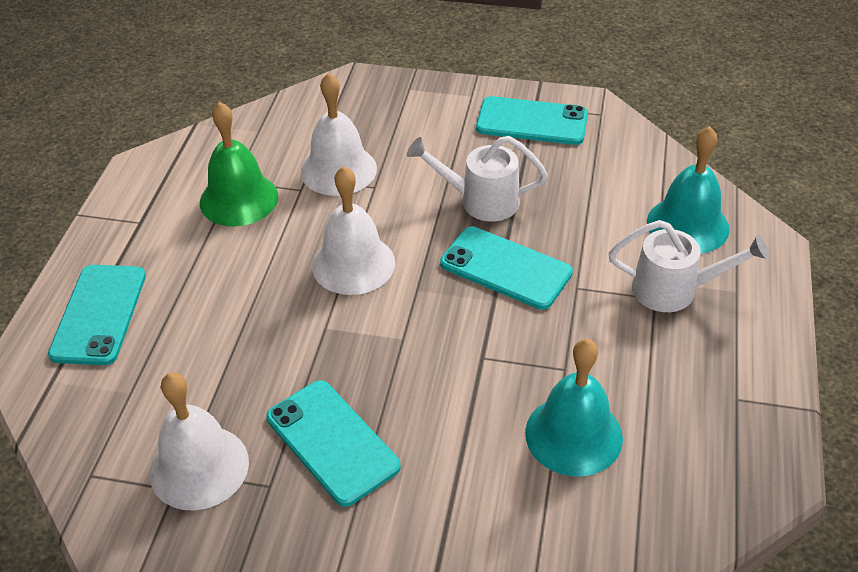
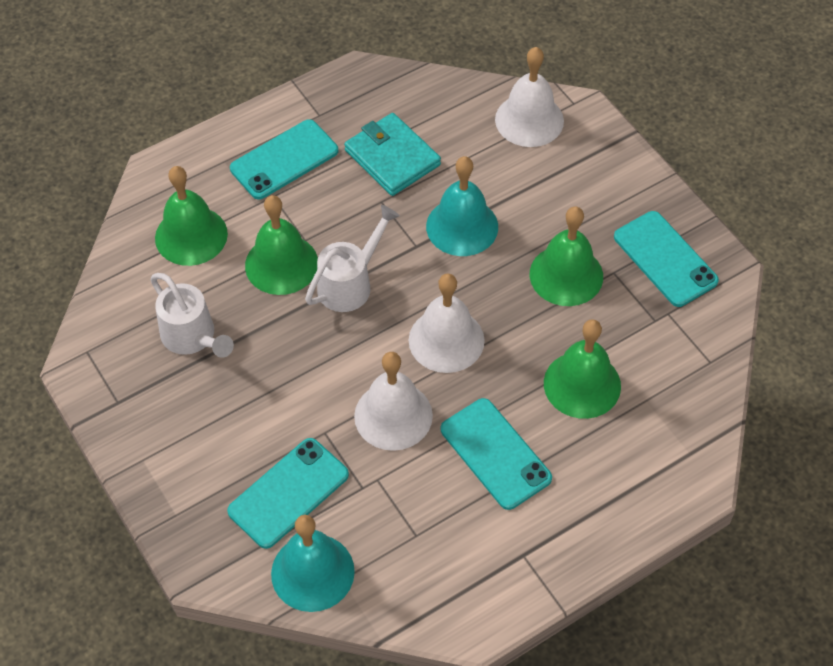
green bell: [200,102,278,226] = 1 -> [155,166,228,266] [245,195,318,295] [530,206,603,306] [544,319,621,419] = 4
turquoise wallet: none = 0 -> [344,113,441,196] = 1

